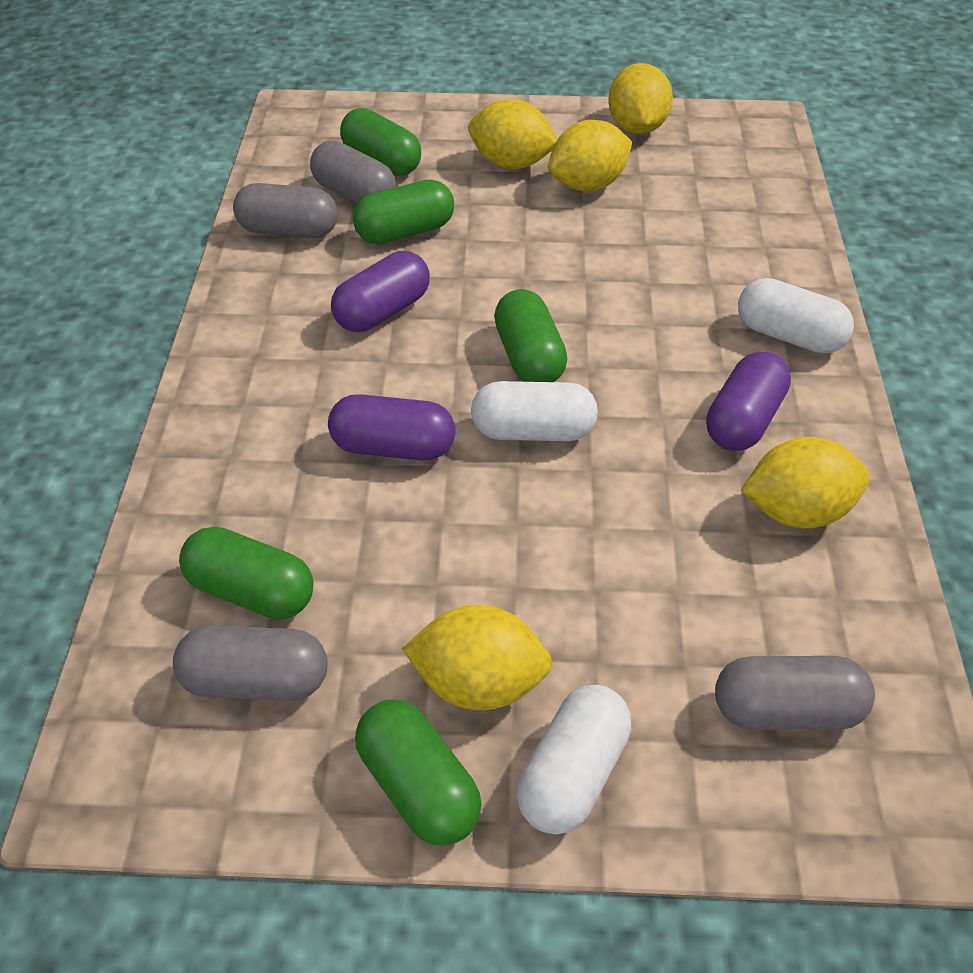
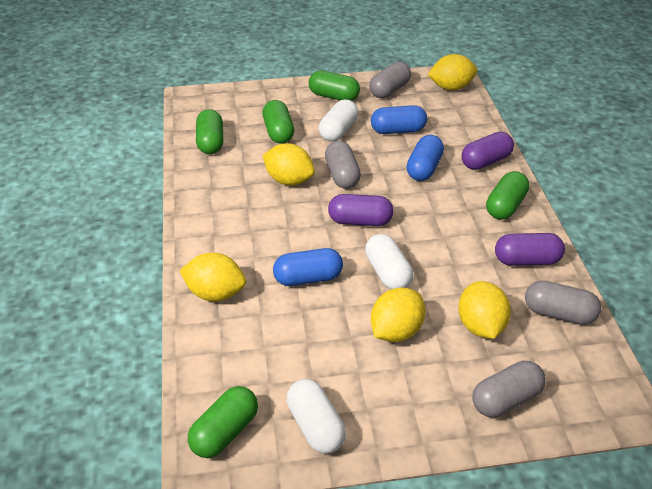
blue capsule: none = 0 -> [273,248,343,286] [371,105,427,134] [406,135,444,181] = 3

